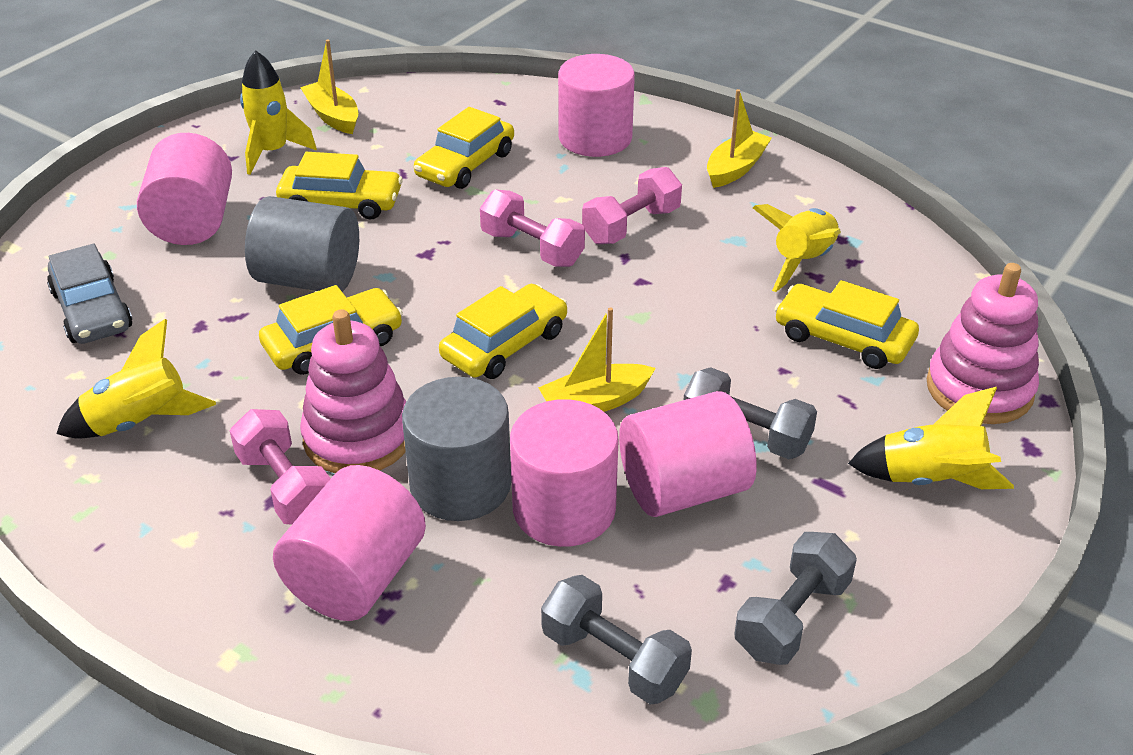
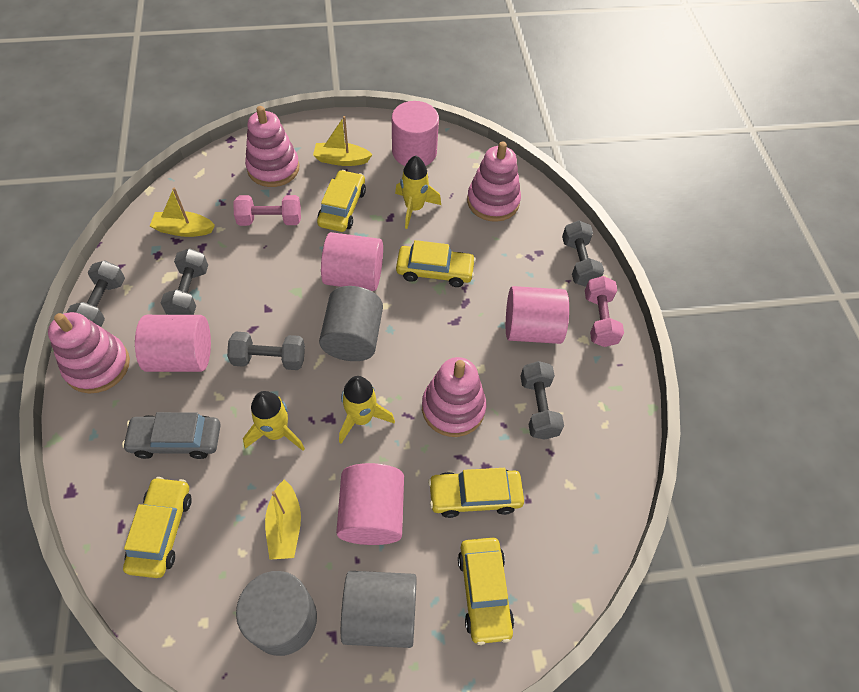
grey cylinder: [245,196,359,292] [402,377,511,521] = 2 -> [236,571,317,656] [319,286,383,361] [341,571,417,648] = 3
grey dumbbell: [541,575,692,704] [684,367,817,459] [734,532,857,665] = 3 -> [67,260,125,327] [161,248,208,315] [227,332,305,370] [521,361,564,440] [562,220,604,287] = 5
pink dumbbell: [230,409,331,524] [480,189,585,267] [582,167,682,244] = 3 -> [234,195,301,226] [585,276,624,347] = 2
pink stacking toy: [300,309,406,473] [926,263,1039,424] = 2 -> [48,312,130,393] [245,106,299,187] [422,357,486,437] [467,141,521,222] = 4
yellow rocket: [56,319,216,438] [240,50,317,175] [753,204,841,292] [848,387,1014,489] = 4 -> [243,391,305,451] [339,376,395,444] [395,155,441,229] = 3

